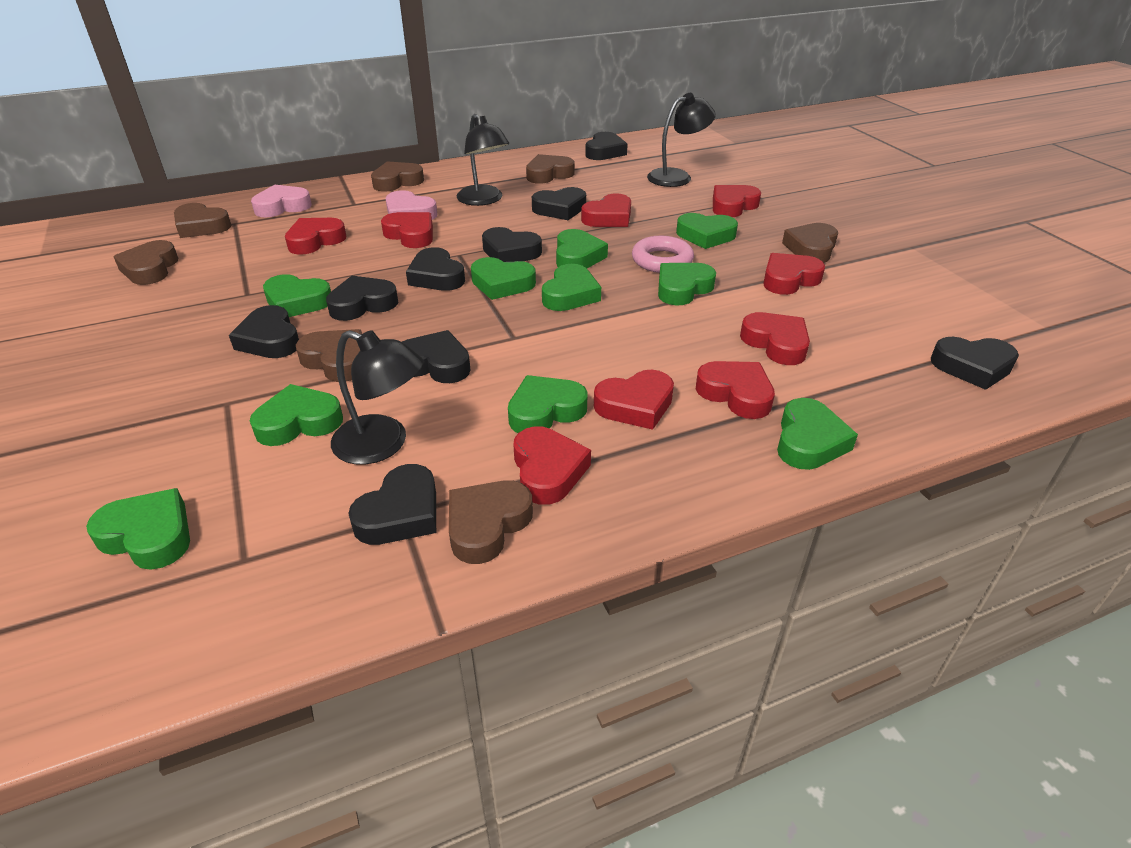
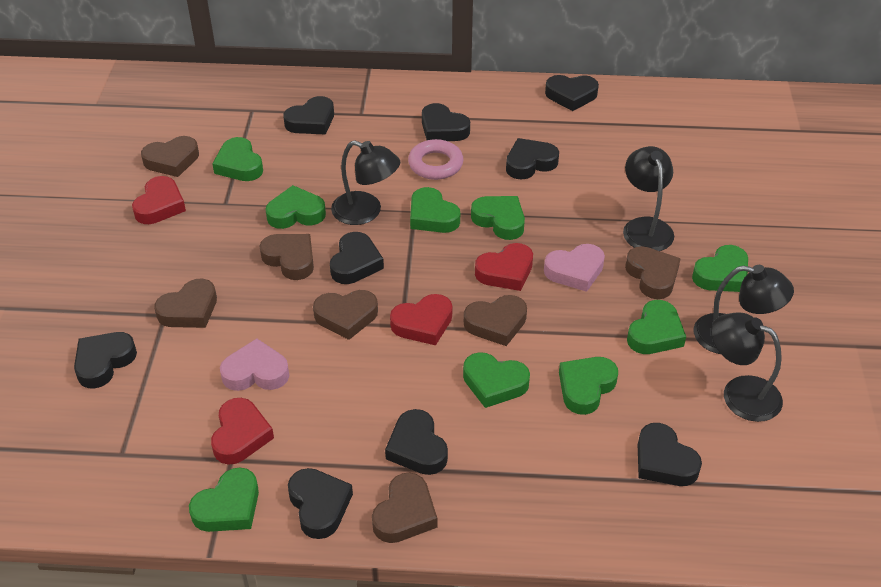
black lamp: [331,330,424,465] [457,114,509,206] [647,93,716,187] = 3 -> [331,140,400,225] [623,146,674,251] [694,265,794,354] [711,313,783,422] = 4
green heart: [86,488,190,570] [250,384,343,446] [263,274,331,317] [471,257,536,300] [508,375,588,433] [542,264,601,311] [556,229,608,268] [658,263,716,305] [676,213,738,249] [777,398,858,470] = 10 -> [189,468,259,532] [212,137,263,181] [265,185,326,229] [410,187,460,233] [463,352,530,408] [471,196,525,240] [559,357,618,415] [627,300,686,354] [692,245,748,292] = 9
red heart: [285,218,346,255] [381,212,433,248] [513,426,591,505] [581,193,631,227] [594,370,674,430] [696,361,775,419] [713,185,761,217] [740,312,810,365] [763,253,825,295] = 9 -> [132,176,186,224] [211,398,274,465] [390,294,452,345] [475,243,533,291] = 4

